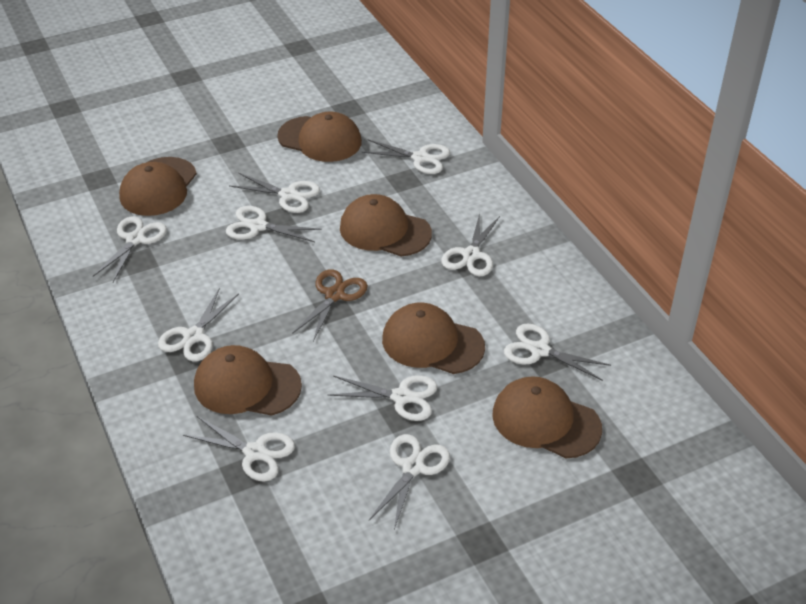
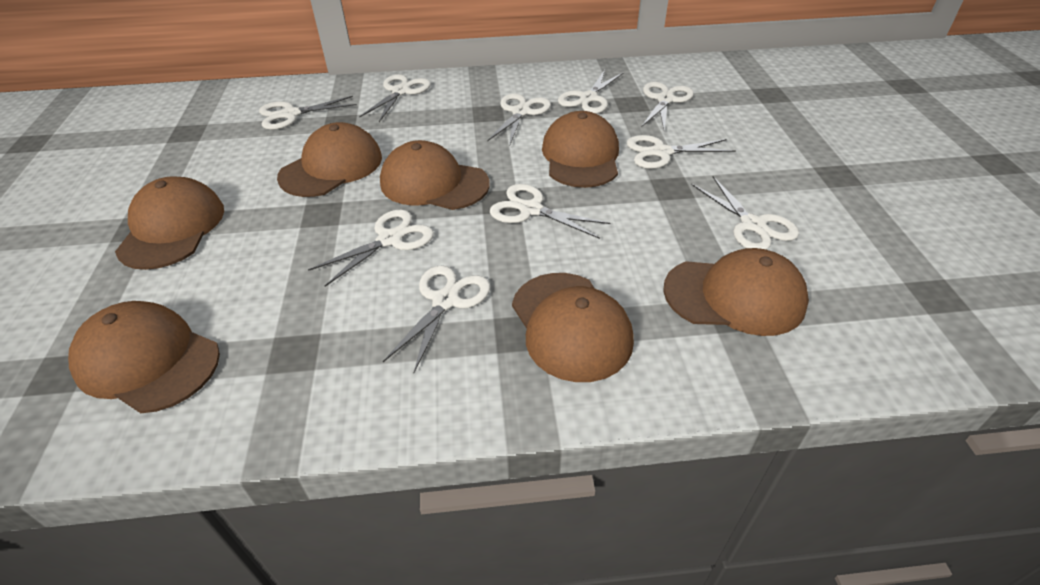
brown cap: [119,157,197,216] [194,345,302,416] [277,112,362,162] [340,194,432,256] [382,303,485,374] [492,376,602,458] = 6 -> [68,301,220,413] [115,176,224,270] [277,122,382,197] [380,140,490,210] [512,273,634,382] [542,111,619,188] [663,248,809,336] = 7
brown scissors: [292,269,368,342] = 1 -> none = 0

